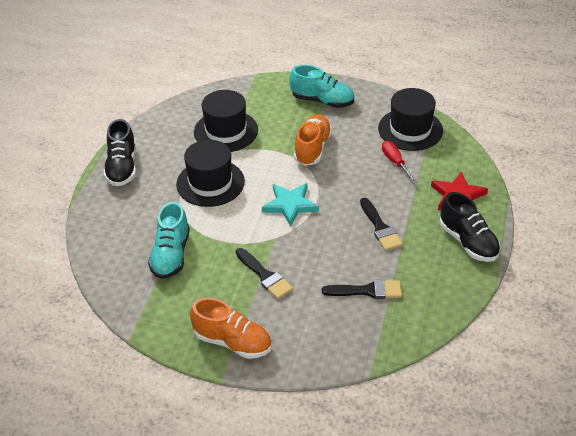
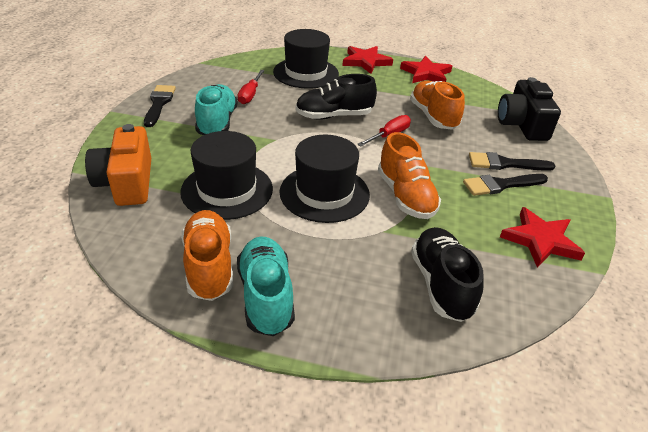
black camera: none = 0 -> [498,77,561,141] = 1
orange camera: none = 0 -> [85,124,151,206] = 1
orange shoe: [190,298,272,359] [294,114,332,166] = 2 -> [181,210,233,301] [378,132,441,219] [410,81,465,130] = 3
red screwdriver: [382,141,417,183] = 1 -> [238,70,265,104] [357,115,411,146] = 2
red star: [431,171,488,210] = 1 -> [342,46,393,74] [400,56,452,83] [500,207,585,268] = 3
turquoise star: [262,183,319,227] = 1 -> none = 0

